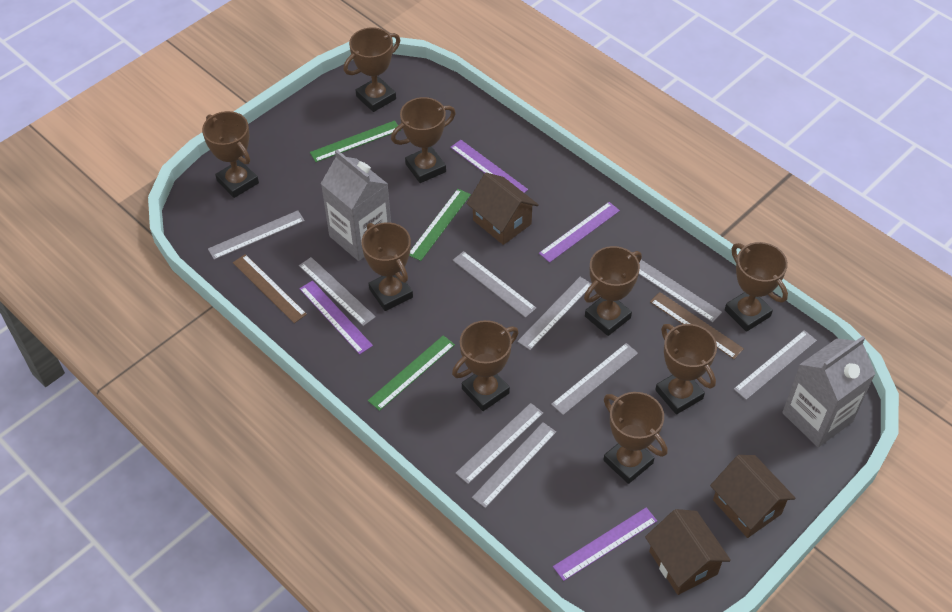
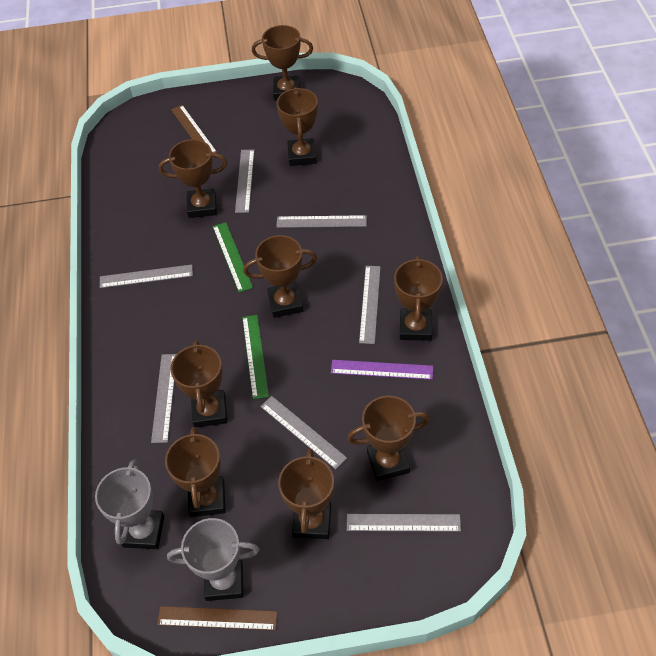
brown house: [467,173,539,245] [645,509,731,595] [710,455,795,538] = 3 -> none = 0
green ruler: [310,120,401,162] [368,335,455,411] [409,189,471,261] = 3 -> [213,222,253,292] [242,315,269,399] = 2
grey carton: [321,150,391,261] [782,336,876,447] = 2 -> none = 0
grey ruler: [208,210,305,260] [299,257,376,326] [453,251,536,318] [455,403,543,484] [472,422,556,508] [517,277,592,350] [551,343,638,415] [639,260,722,322] [734,330,817,400] = 9 -> [100,265,193,288] [151,354,176,443] [235,150,254,213] [260,396,347,469] [276,215,367,228] [347,514,461,532] [359,266,381,344] = 7
grey trophy: none = 0 -> [95,459,165,549] [167,518,259,601] = 2
purple ruler: [299,280,373,354] [450,140,528,193] [539,202,620,263] [553,507,657,581] = 4 -> [331,360,433,380] = 1

